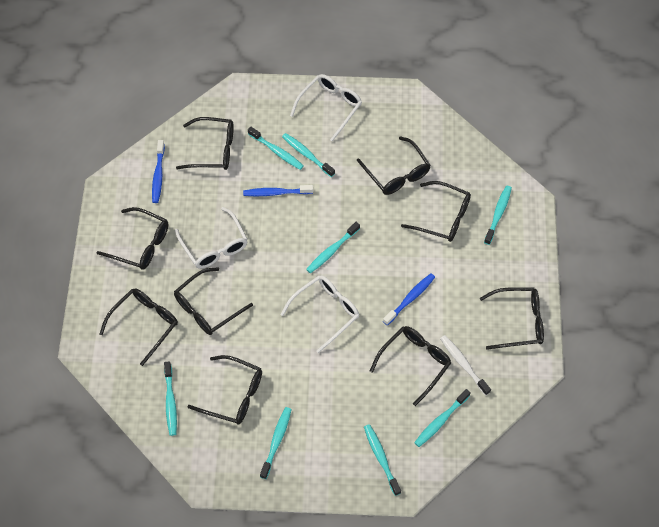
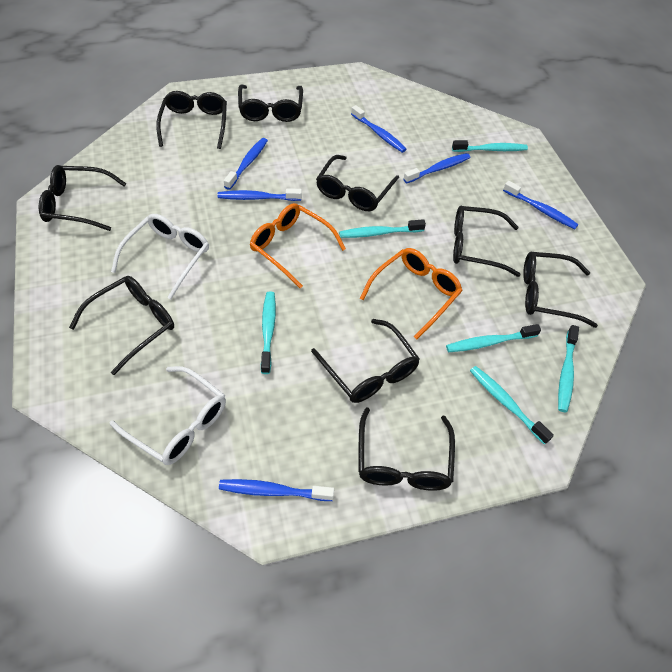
blue toothbrush: [152,140,165,203] [243,185,313,196] [383,273,435,325] = 3 -> [217,188,302,201] [219,479,334,501] [224,138,268,190] [351,105,407,153] [403,153,470,183] [503,181,579,229] = 6
orange glasses: none = 0 -> [250,203,346,288] [360,248,463,340] = 2
turquoise toothbrush: [164,361,177,436] [248,127,304,170] [260,407,292,479] [282,133,335,177] [306,222,360,273] [364,424,401,496] [414,389,471,447] [484,186,512,245] = 8 -> [261,291,276,374] [339,219,426,238] [446,324,541,352] [452,140,528,152] [470,366,554,445] [558,325,579,412] = 6
white glasses: [175,207,248,269] [280,275,359,353] [290,74,362,142] = 3 -> [110,366,226,465] [111,214,209,299] = 2
white toothbrush: [440,335,491,396] = 1 -> none = 0

